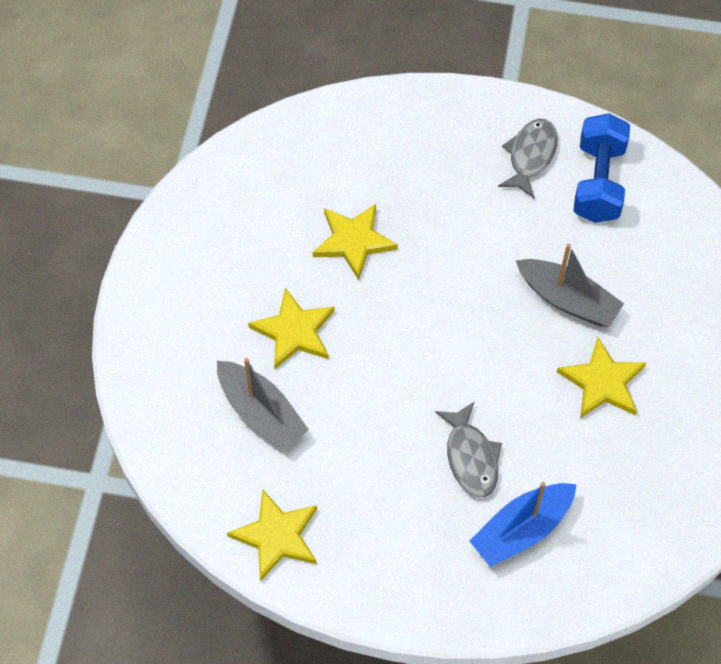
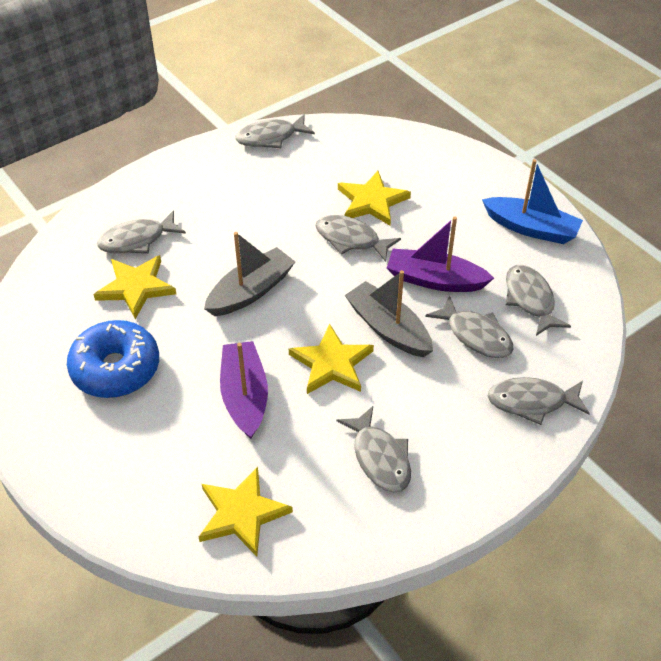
blue donut: none = 0 -> [67,320,159,398] = 1
blue dumbbell: [573,113,630,223] = 1 -> none = 0
grey fish: [435,402,502,497] [498,119,557,198] = 2 -> [97,210,186,253] [236,114,315,149] [315,215,401,262] [337,406,411,492] [425,295,514,358] [488,377,590,425] [506,265,571,336] = 7
purple boat: none = 0 -> [220,341,268,439] [387,217,494,292] = 2

